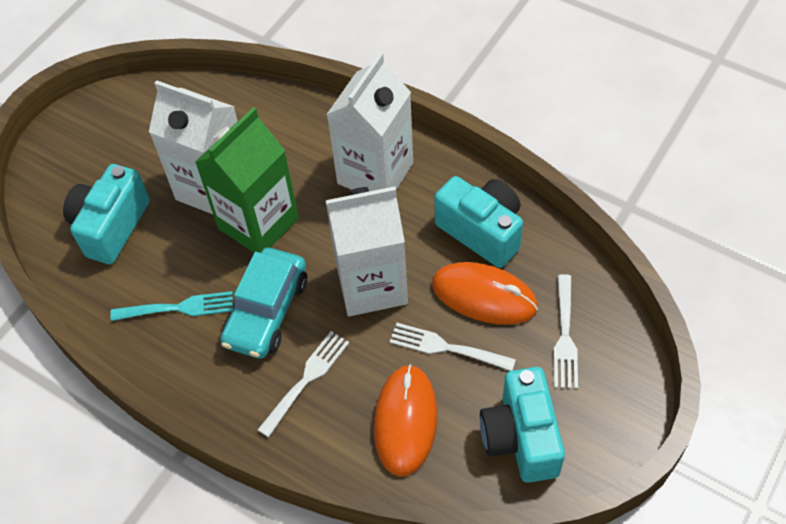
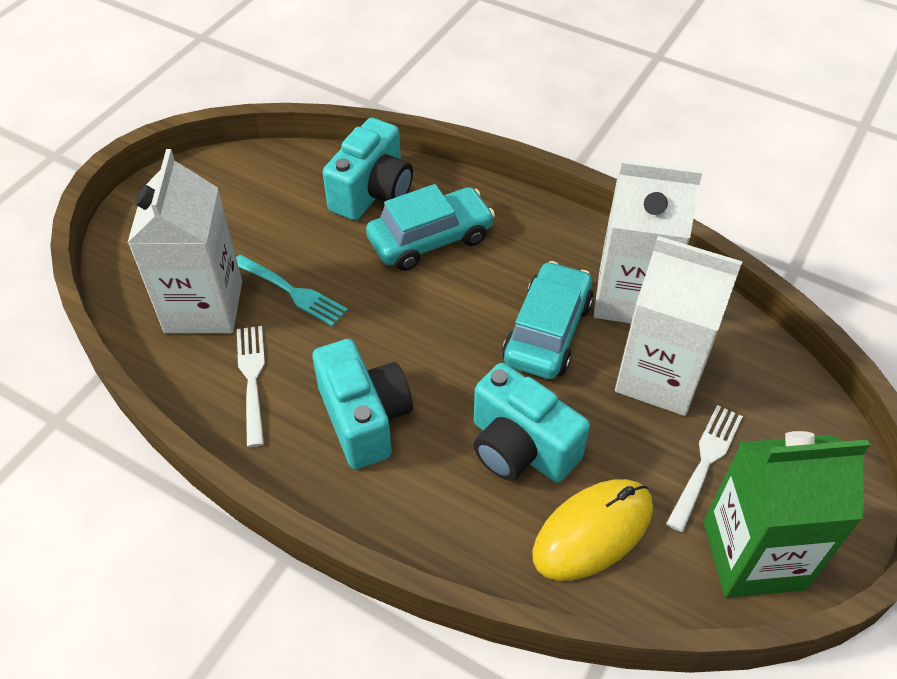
orange mouse: [374,365,437,477] [432,262,538,325] = 2 -> none = 0
turquoise car: [220,248,307,359] = 1 -> [366,184,495,271] [502,261,593,379] = 2
white fork: [258,331,349,437] [390,323,516,371] [554,274,578,389] = 3 -> [237,326,265,447] [666,405,743,532] = 2
yellow mouse: none = 0 -> [532,479,653,581] = 1

